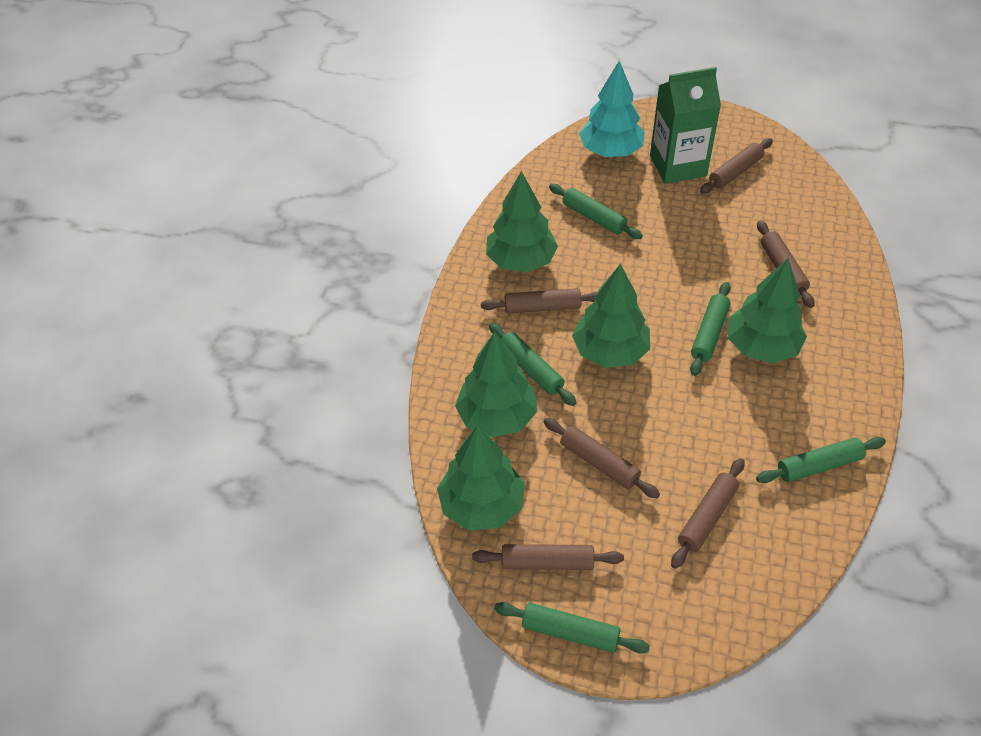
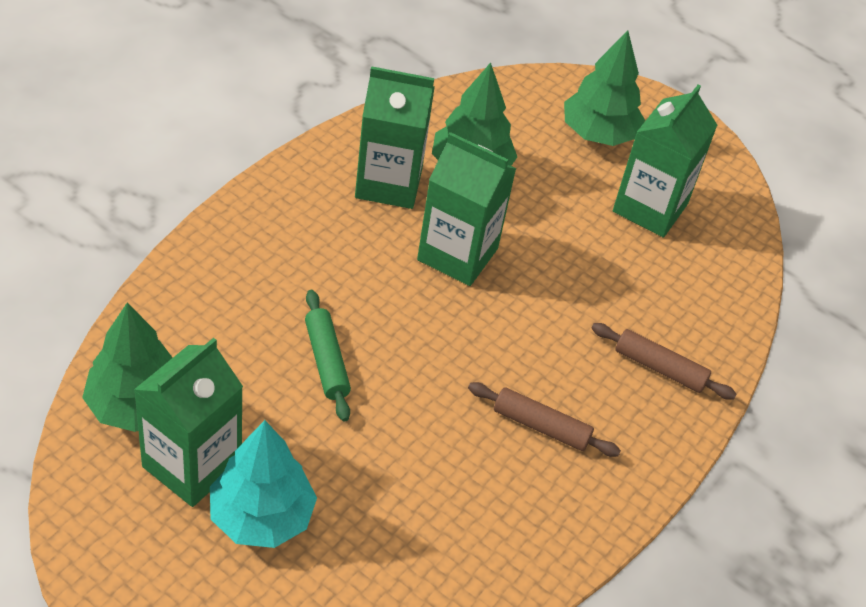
brown rolling pin: [472,544,624,570] [481,288,598,314] [543,418,660,498] [671,458,745,569] [700,138,773,194] [757,221,815,308] = 6 -> [468,382,621,457] [591,323,736,400] = 2
green carton: [650,67,721,184] = 1 -> [134,338,243,507] [355,66,435,209] [417,132,516,286] [613,85,717,237] = 4
green rolling pin: [489,323,577,406] [494,602,650,654] [549,184,643,239] [690,282,731,376] [756,437,886,483] = 5 -> [305,290,351,422] = 1
green tree: [437,424,525,530] [455,331,537,437] [486,171,558,272] [572,264,650,368] [728,258,807,363] = 5 -> [82,303,173,432] [432,62,517,166] [564,30,645,146] = 3

